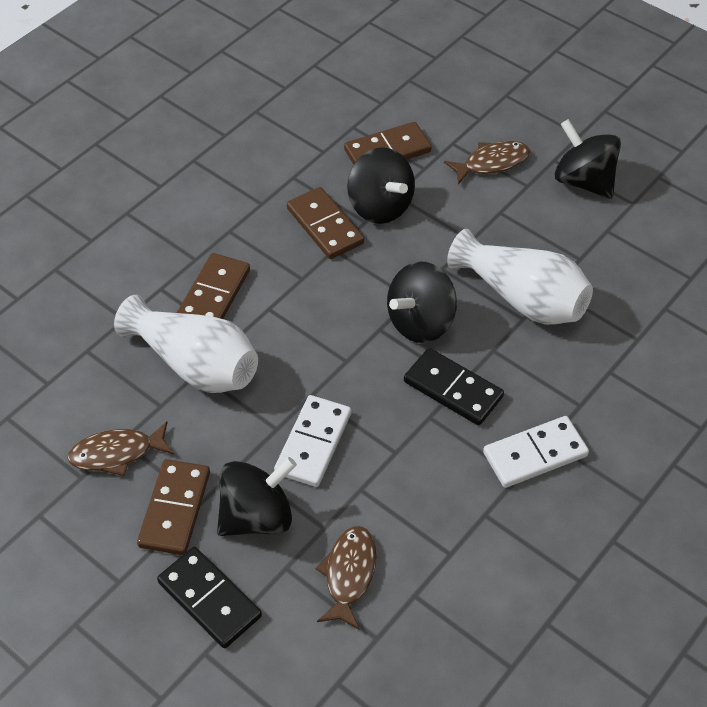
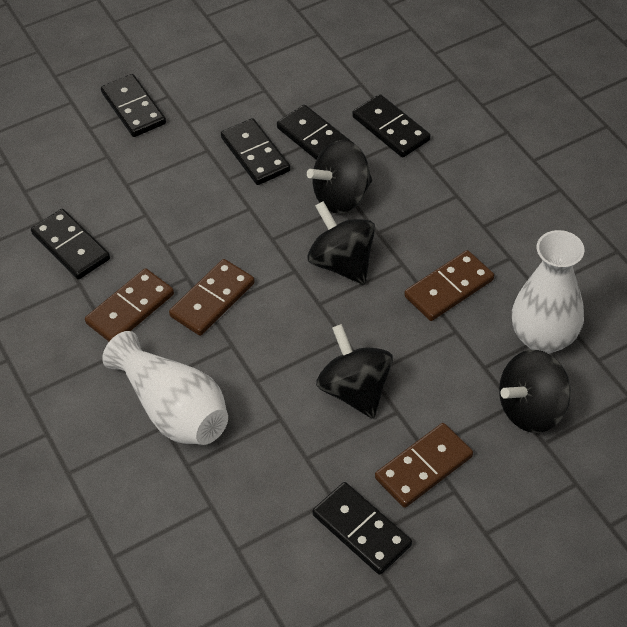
black domino: [157,547,262,648] [404,348,504,426] = 2 -> [31,209,110,279] [101,74,166,137] [221,118,290,185] [277,105,353,160] [312,482,412,575] [352,94,430,158] = 6
brown fish: [67,421,174,476] [316,526,376,630] [444,141,530,185] = 3 -> none = 0
white domino: [274,395,351,487] [483,416,589,488] = 2 -> none = 0

